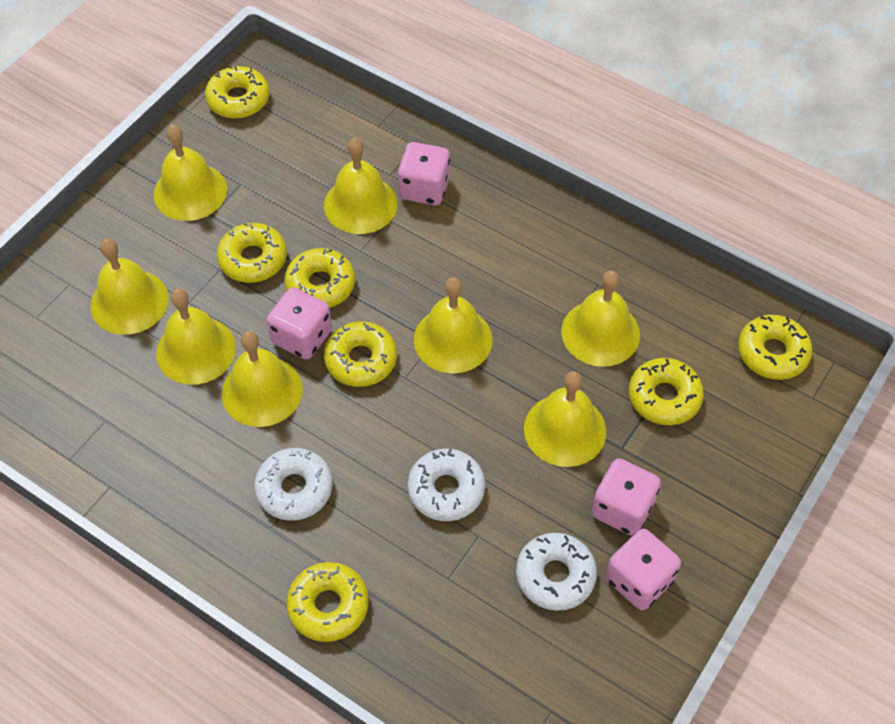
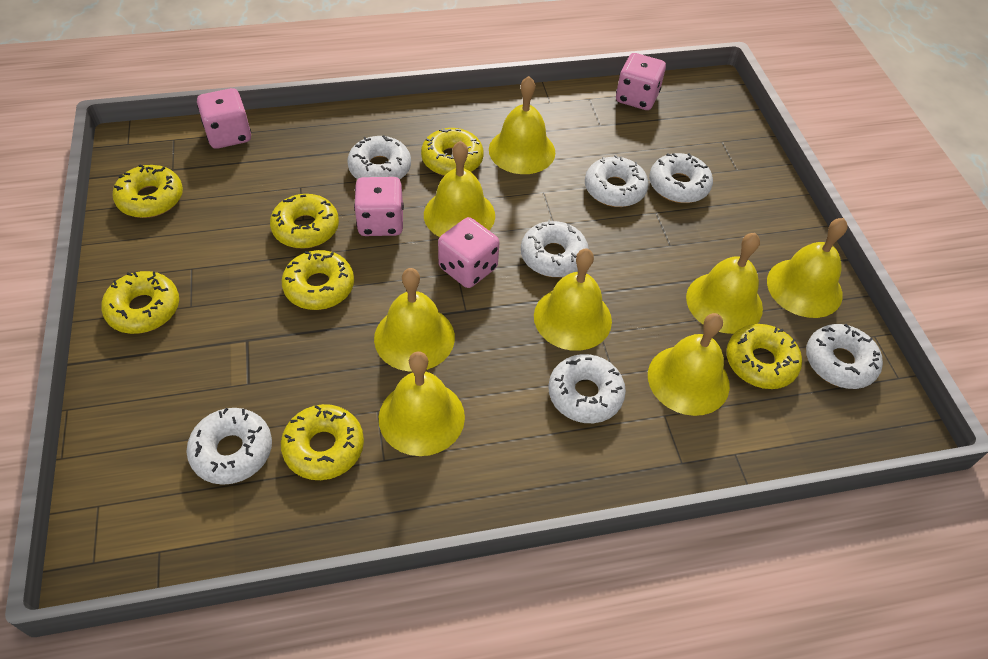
white donut: [254,448,332,521] [407,448,485,521] [516,533,597,611] = 3 -> [186,408,272,485] [347,135,411,179] [521,220,589,277] [548,354,626,423] [585,155,649,207] [649,153,713,203] [806,324,883,389] = 7

